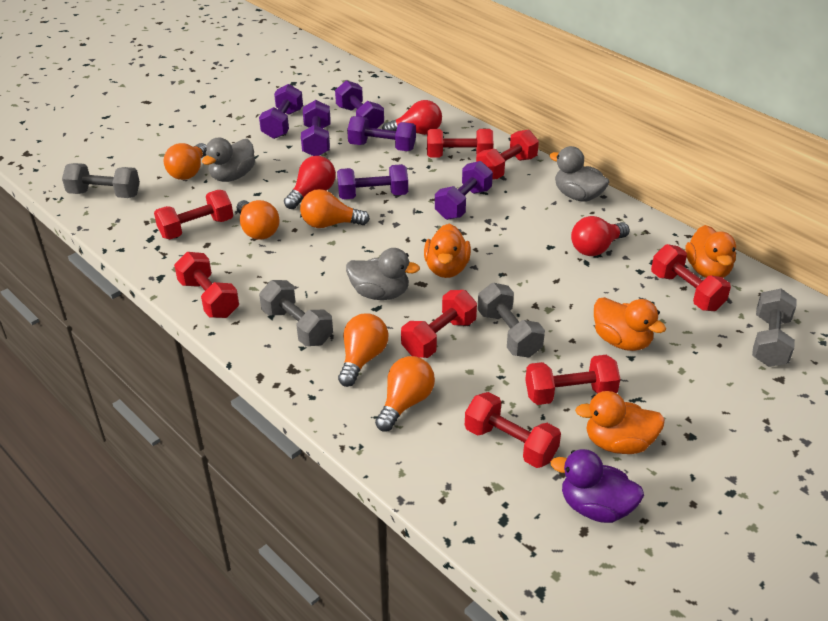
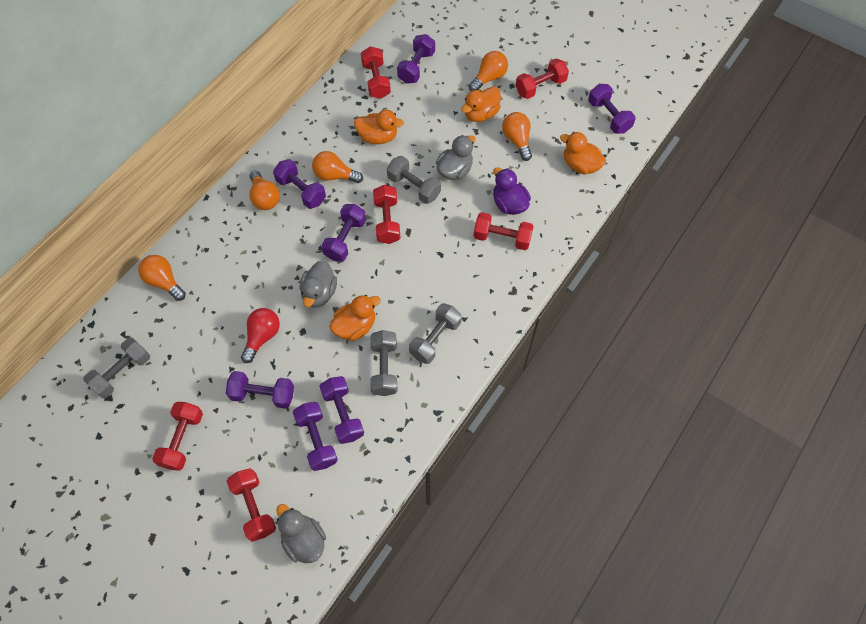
purple dumbbell: [259,84,303,139] [301,100,331,156] [335,80,384,129] [337,164,408,199] [347,116,416,151] [435,161,493,220] = 6 -> [226,371,294,409] [273,159,326,209] [293,402,338,471] [319,376,364,444] [321,204,366,261] [397,34,435,84] [588,84,636,134] = 7
red dumbbell: [154,190,233,239] [174,252,239,318] [401,290,477,358] [427,129,493,157] [465,392,561,468] [476,129,539,180] [525,355,620,405] [651,244,731,311] = 8 -> [152,402,203,471] [227,468,276,542] [361,46,391,99] [373,185,401,244] [474,212,534,250] [515,58,569,99] = 6
red light bulb: [284,156,336,209] [382,100,442,135] [571,216,630,256] = 3 -> [241,308,280,363] = 1

